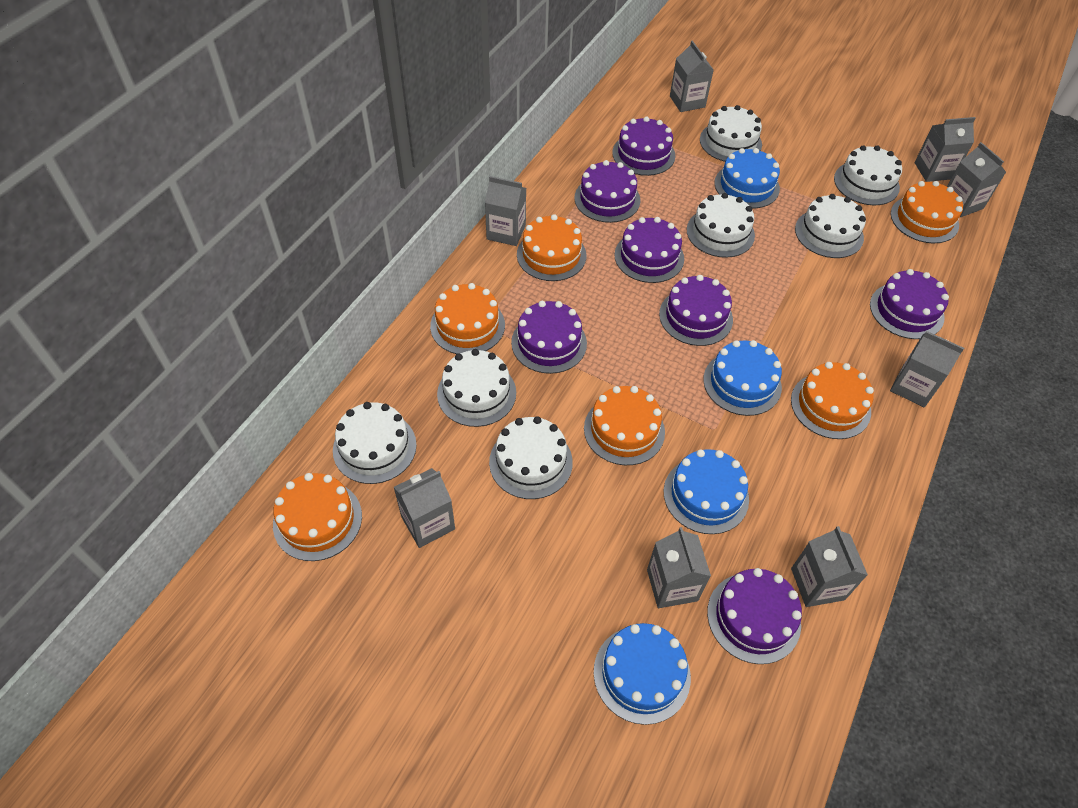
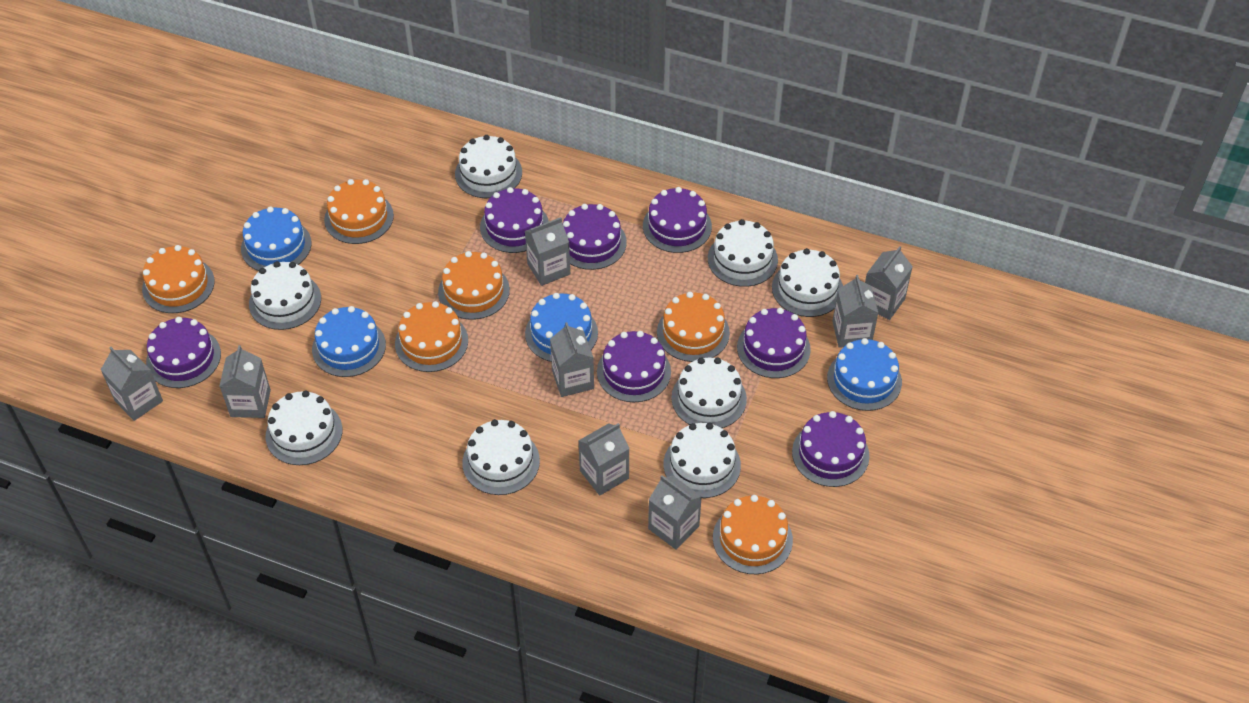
white cake: [333,402,417,484] [437,349,516,427] [489,416,573,499] [687,193,755,258] [700,105,762,162] [795,194,866,258] [834,145,902,205] = 7 -> [249,261,321,330] [265,391,342,465] [455,135,522,198] [462,419,540,495] [663,423,741,498] [671,357,747,428] [708,219,778,287] [772,248,843,317] = 8

